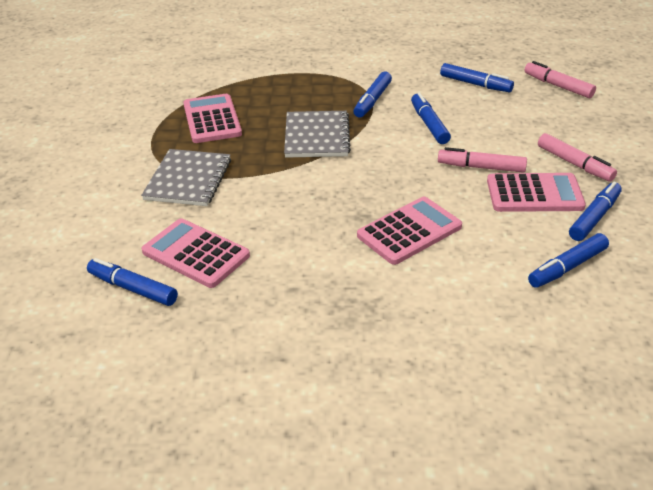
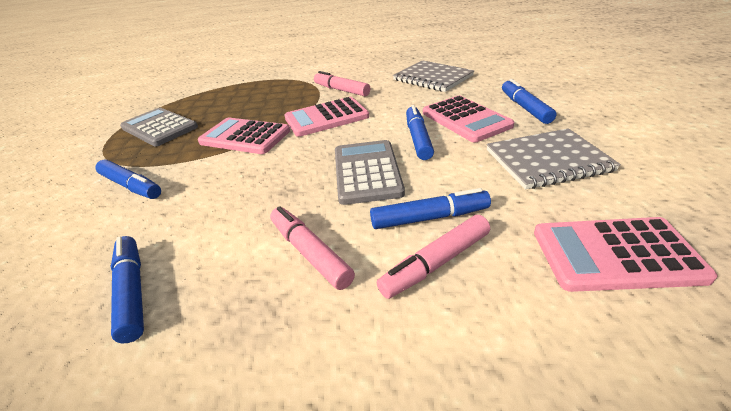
blue marker: [87,258,178,306] [353,72,392,118] [411,93,451,144] [440,63,514,92] [528,233,609,288] [569,182,622,241] = 6 -> [95,160,161,199] [111,236,144,344] [370,188,491,229] [406,105,434,160] [502,79,557,124] = 5
grey calculator: none = 0 -> [120,108,198,146] [335,140,405,205] = 2

